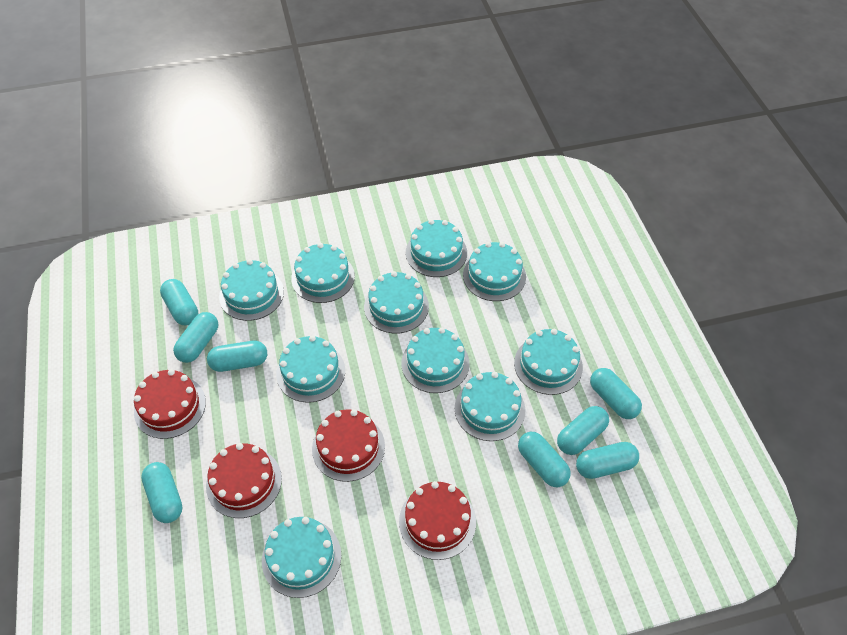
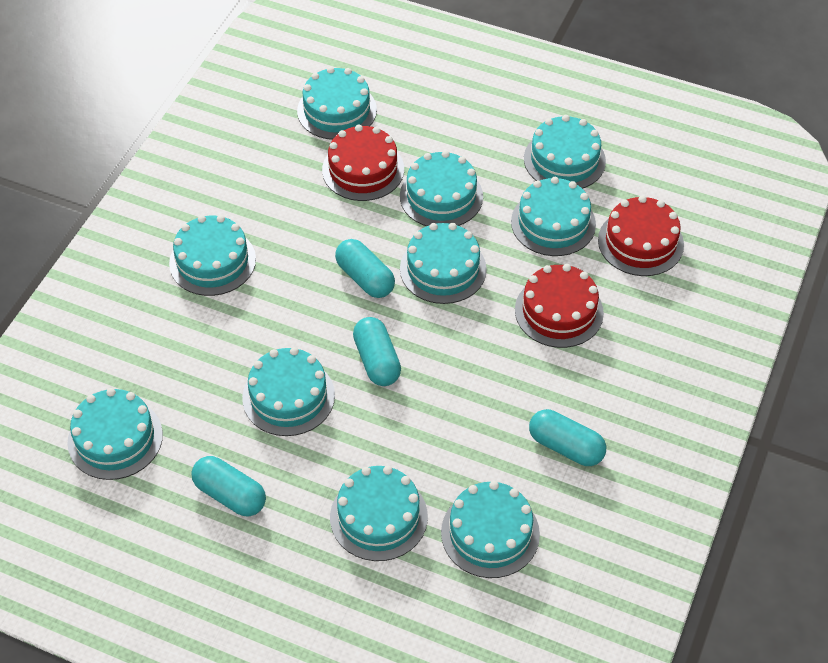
red cake: [134,369,206,439] [206,443,282,518] [312,409,385,482] [399,481,476,560] = 4 -> [322,125,404,201] [515,264,604,348] [598,195,684,276] = 3
turquoise capsule: [141,462,183,523] [160,279,198,325] [173,312,218,363] [207,341,267,372] [518,432,571,487] [557,406,609,455] [576,442,639,479] [590,368,642,419] = 8 -> [191,456,266,516] [335,239,395,298] [353,317,401,386] [529,409,606,466] = 4

